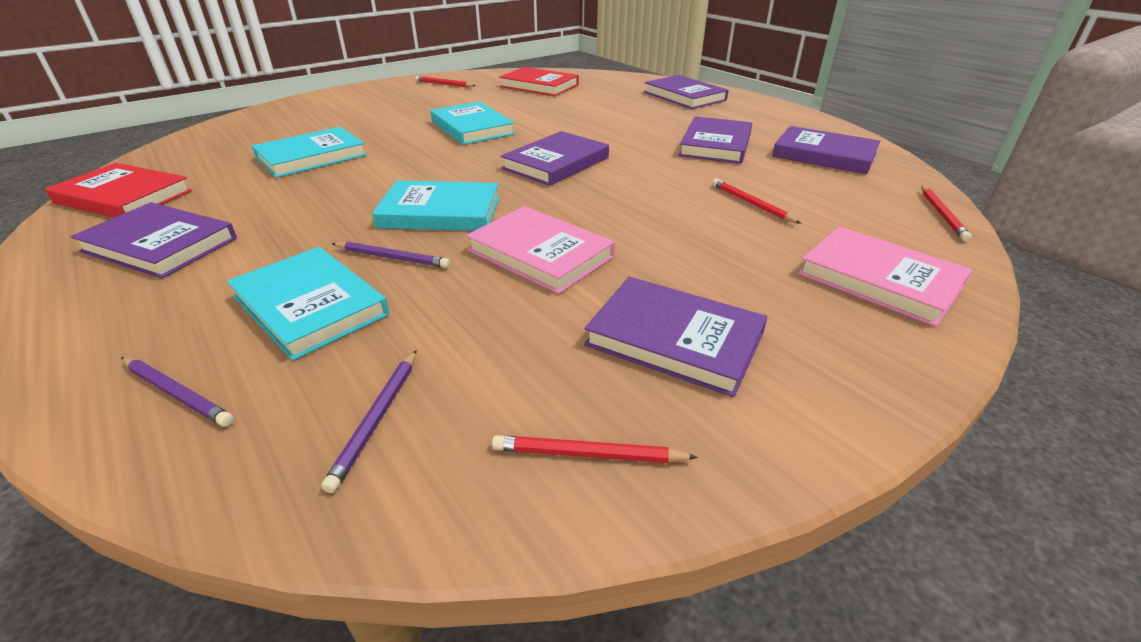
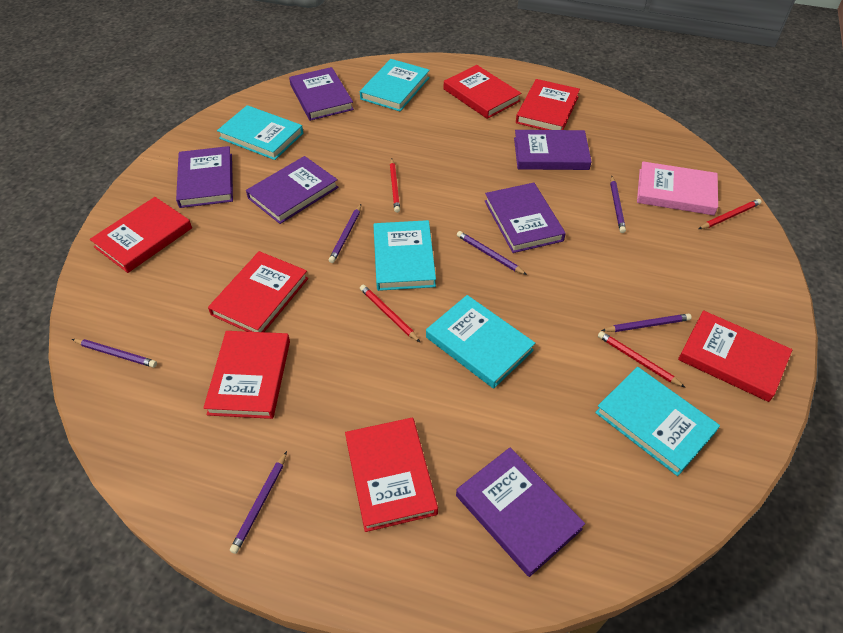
pink book: [466,206,615,294] [798,226,972,327] = 2 -> [637,161,718,215] = 1
purple pencil: [121,357,234,427] [321,350,417,493] [332,242,450,268] = 3 -> [72,339,157,368] [230,451,287,554] [329,204,361,263] [457,231,527,275] [601,314,692,332] [610,176,626,233] = 6
red book: [45,163,192,218] [499,67,579,96] = 2 -> [90,197,192,273] [203,331,290,419] [208,251,308,332] [345,418,438,532] [444,65,521,119] [516,79,580,130] [678,310,792,402] = 7
turquoise book: [227,247,389,361] [252,127,367,178] [372,180,500,231] [430,102,515,145] = 4 -> [217,105,303,160] [360,59,430,112] [373,220,436,291] [426,295,535,389] [595,367,720,476] = 5

